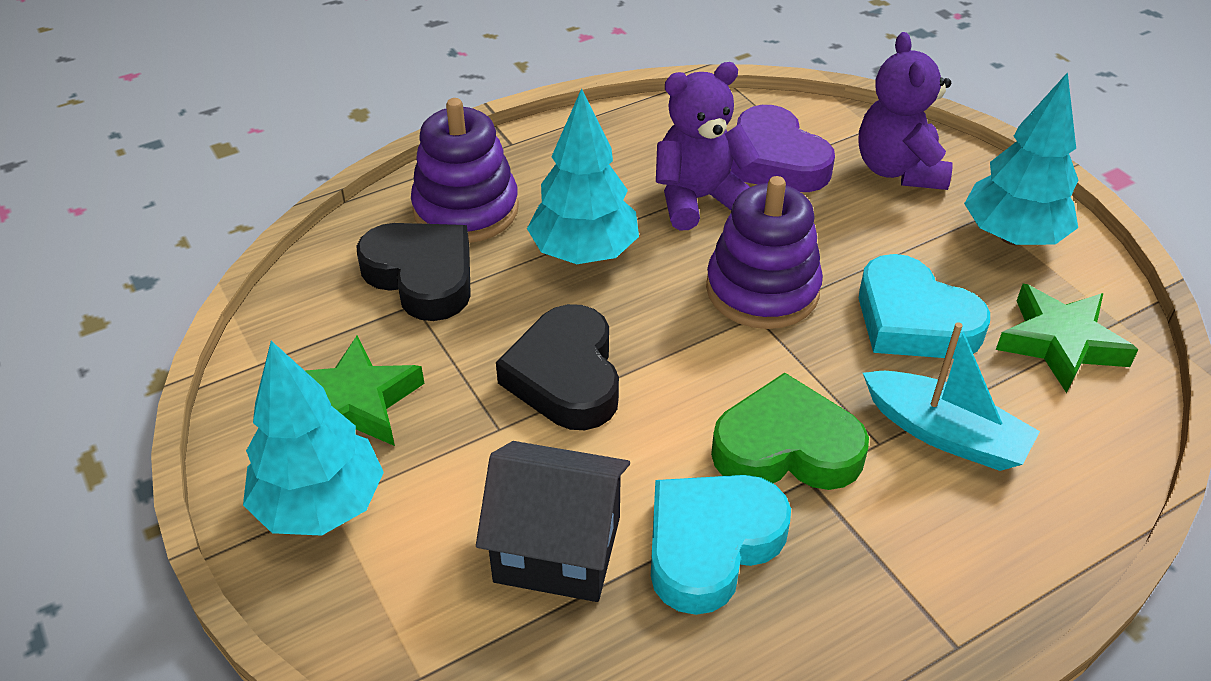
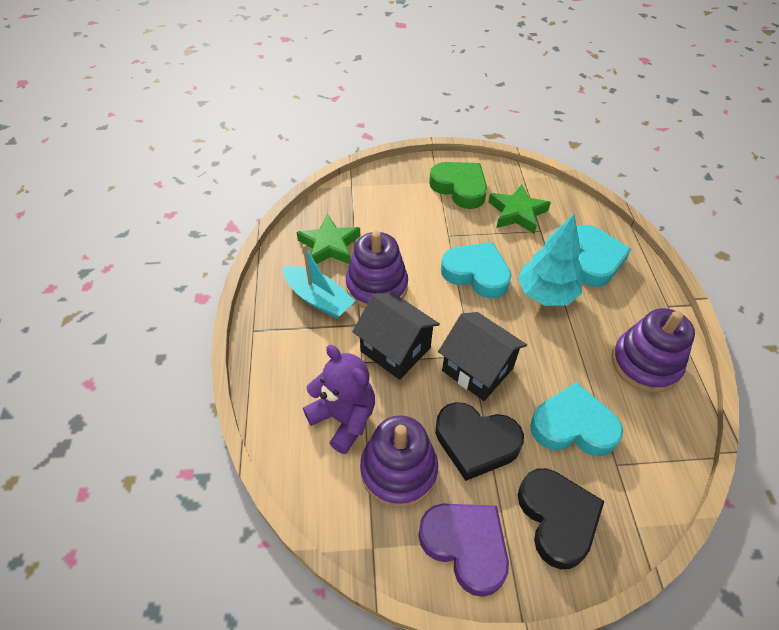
black house: [476,441,630,602] = 1 -> [352,293,440,380] [438,312,527,401] = 2
purple stacking toy: [411,98,519,243] [706,176,823,329] = 2 -> [346,231,408,309] [360,415,438,508] [612,308,695,393] = 3
purple teddy bear: [656,62,760,231] [858,32,953,190] = 2 -> [303,345,375,454] = 1
turquoise heart: [651,475,791,615] [859,254,990,359] = 2 -> [441,242,512,299] [530,382,623,456] [577,225,631,287] = 3
turquoise tree: [243,341,384,536] [527,88,639,264] [964,72,1078,245] = 3 -> [518,214,582,306] = 1

